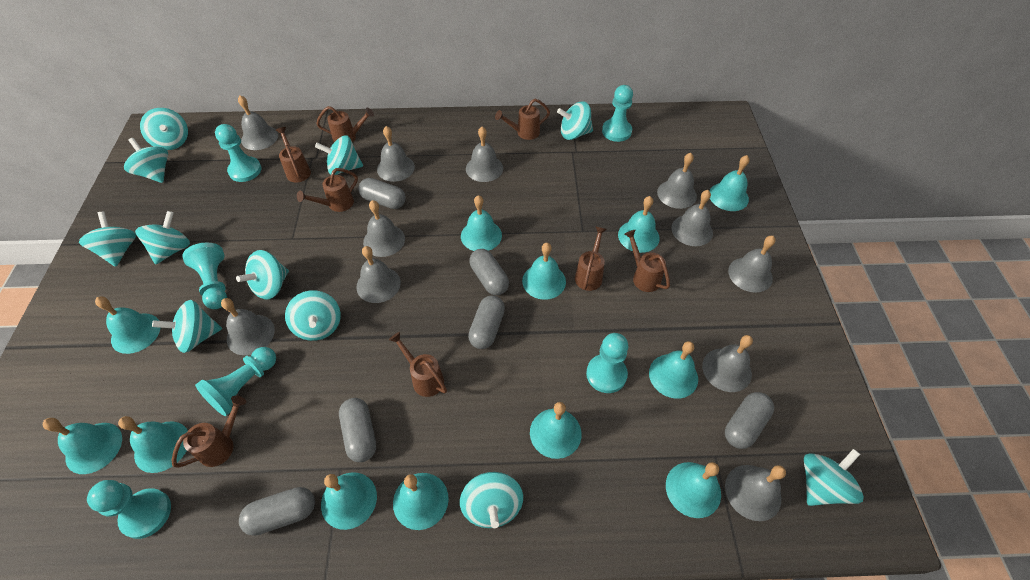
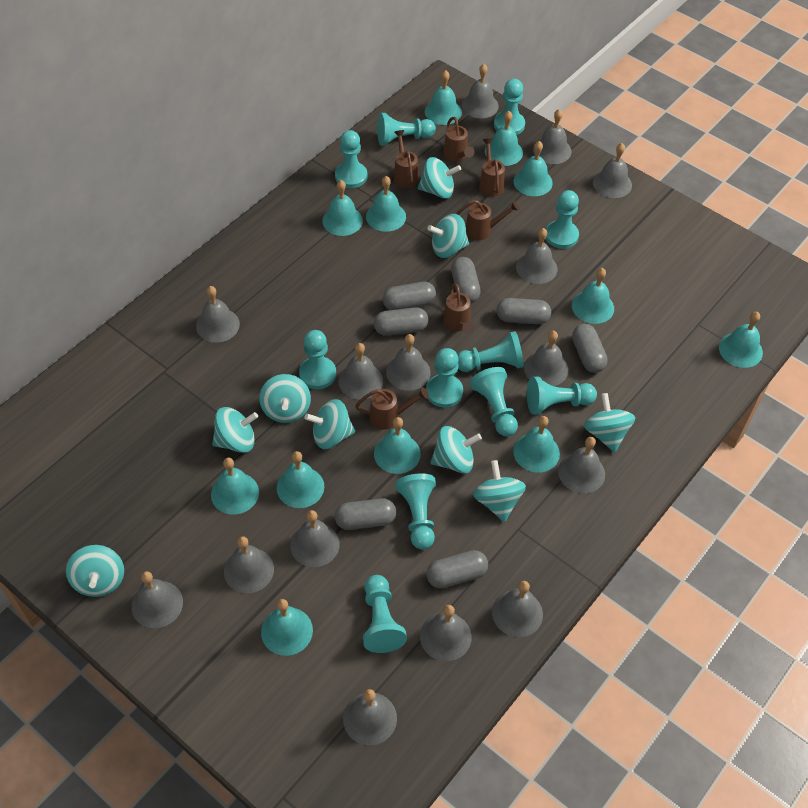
brown watering can: [171,396,246,468] [276,127,311,183] [297,168,358,212] [317,106,374,143] [389,332,447,397] [495,99,550,140] [575,227,607,291] [624,230,670,292] = 8 -> [355,387,429,430] [394,130,419,188] [443,117,474,162] [443,283,474,334] [456,200,520,240] [479,138,505,197] = 6
grey bell: [221,298,275,355] [238,96,278,150] [356,246,401,303] [363,200,405,257] [377,126,415,182] [466,127,503,182] [657,153,697,209] [671,190,713,246] [702,335,753,392] [725,465,786,521] [728,236,776,293] = 11 -> [132,571,183,628] [196,286,240,343] [224,536,274,593] [290,510,339,567] [338,343,383,399] [343,689,397,745] [386,334,431,391] [420,605,471,661] [462,64,499,118] [492,581,543,637] [516,228,558,284] [524,331,568,386] [533,109,571,164] [558,437,605,493] [593,143,632,198] = 15
grey capsule: [239,487,315,536] [339,398,376,462] [358,178,406,209] [468,295,505,349] [469,249,509,295] [725,392,774,449] = 6 -> [335,498,396,530] [374,307,428,336] [383,282,436,310] [426,550,488,588] [451,257,481,303] [496,298,551,324] [572,324,608,373] = 7
turquoise pawn: [87,480,171,539] [183,243,227,309] [195,347,276,416] [215,124,262,182] [586,333,628,393] [602,85,633,142] = 6 -> [299,330,336,389] [335,130,367,188] [363,575,407,653] [377,113,436,146] [395,473,436,550] [426,348,463,408] [457,331,524,372] [470,367,518,436] [494,79,525,135] [527,377,597,415] [545,190,579,249] = 11
turquoise spinning top: [79,212,136,267] [124,138,168,183] [135,211,190,264] [140,108,188,150] [152,300,222,353] [236,250,289,299] [285,290,341,341] [315,135,363,175] [460,472,523,528] [557,101,593,140] [804,449,864,506] = 11 -> [66,545,124,597] [212,407,258,453] [259,374,311,423] [304,399,355,449] [418,157,461,199] [427,214,469,258] [431,426,482,473] [473,460,526,522] [584,393,635,452] = 9

